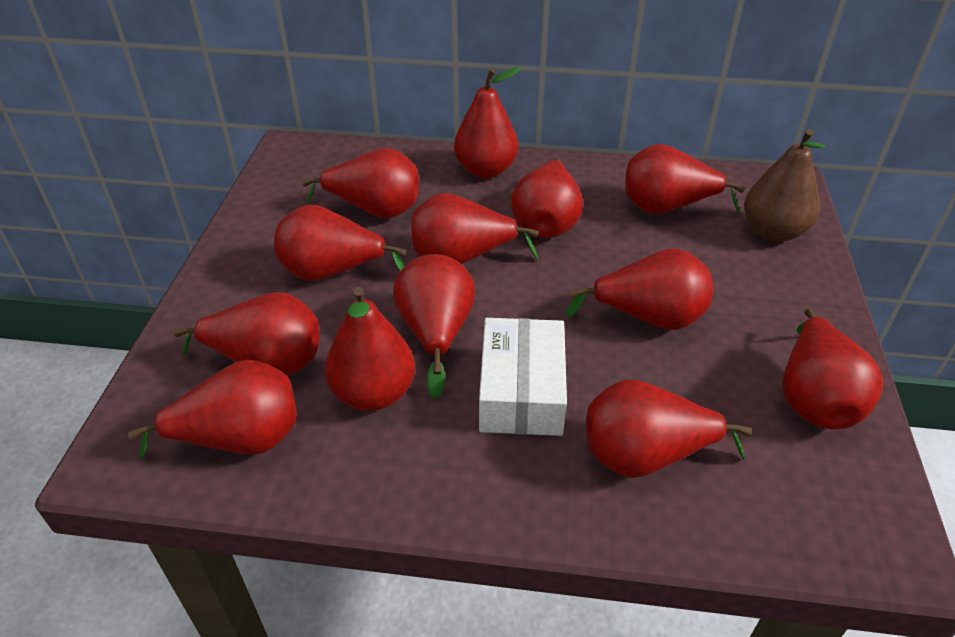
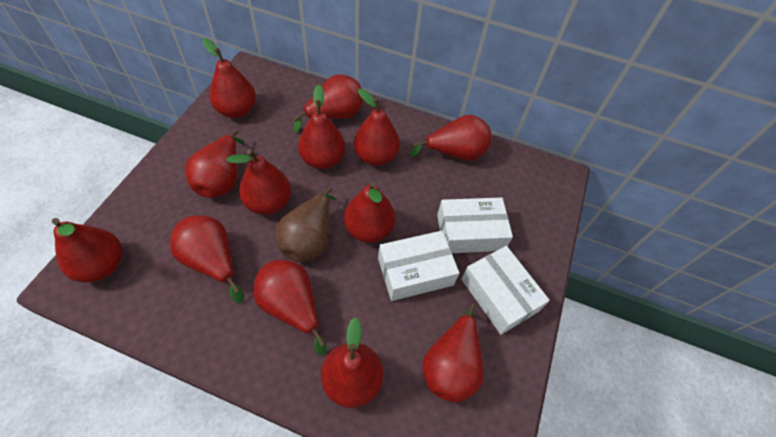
white box: [479,318,567,436] = 1 -> [378,231,459,301] [437,197,513,253] [461,246,550,335] = 3

